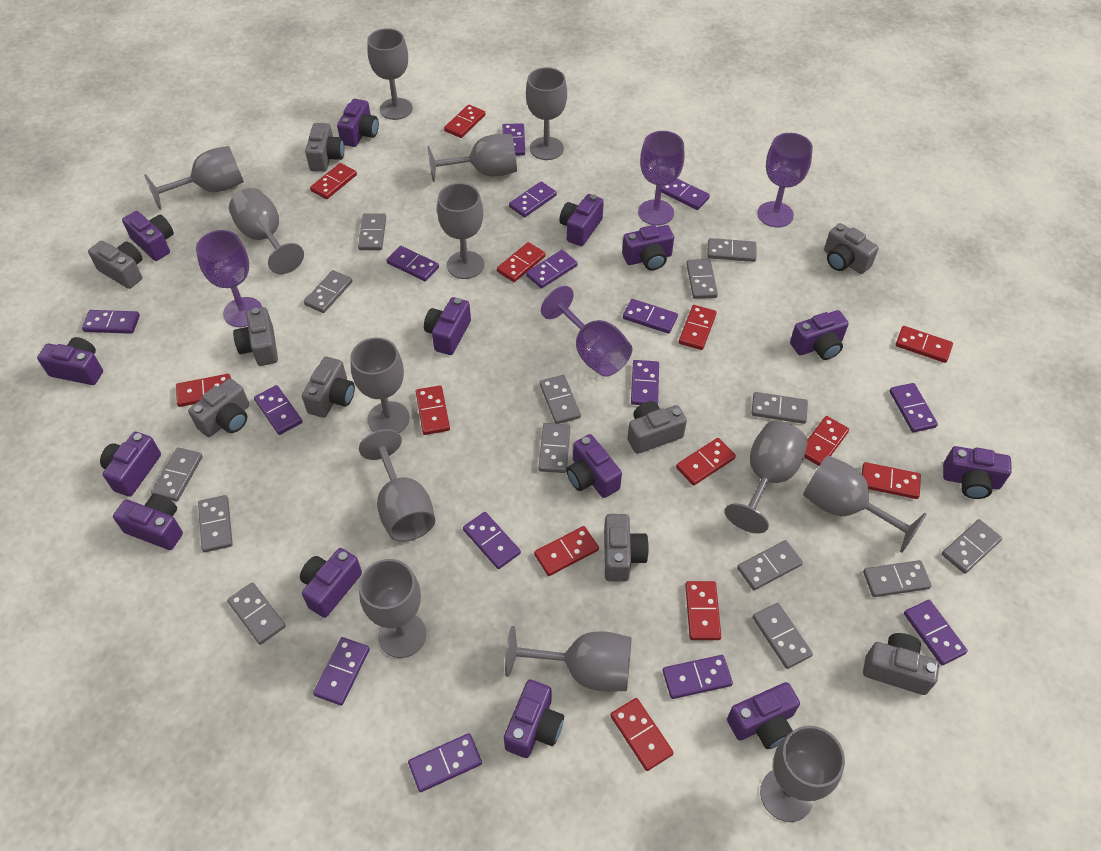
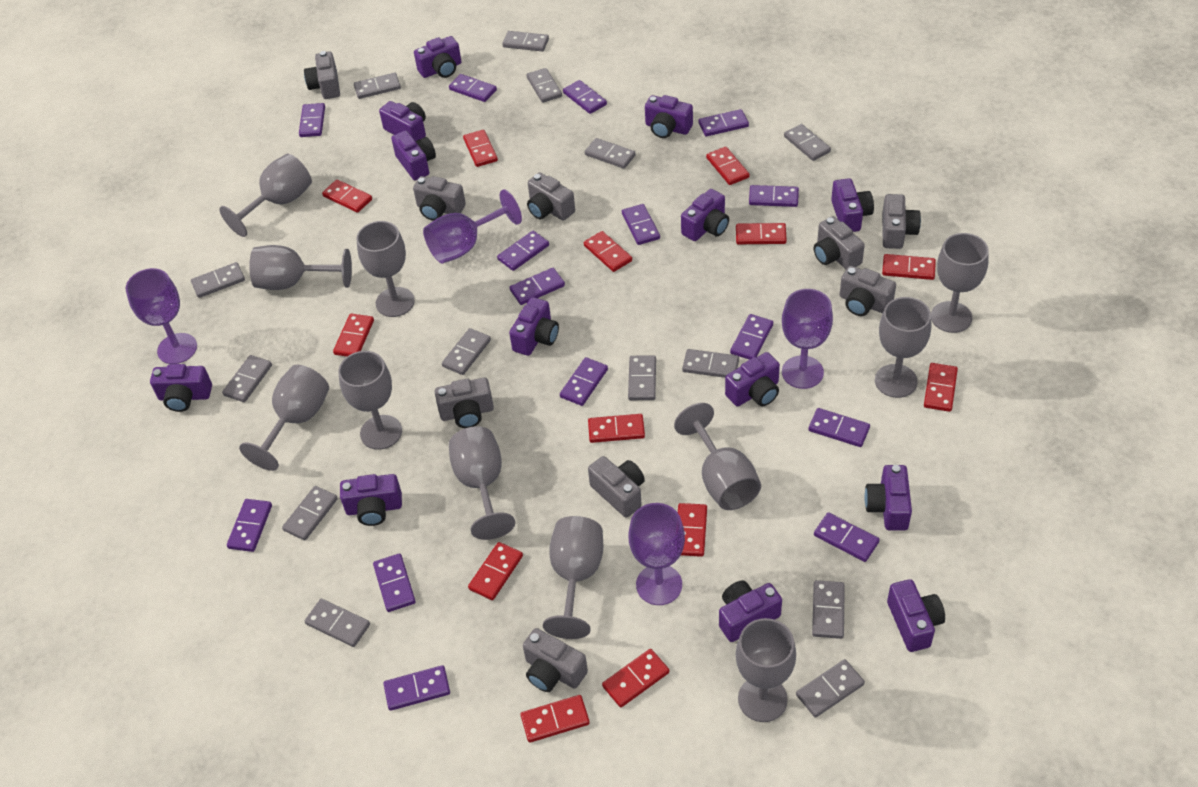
grey goblet: [144,146,244,210] [229,188,304,274] [350,337,410,433] [359,429,435,542] [359,559,426,658] [367,28,413,120] [427,134,517,182] [437,183,484,279] [505,626,631,692] [526,67,567,160] [725,421,808,533] [760,726,845,822] [803,455,927,553] = 13 -> [219,154,312,237] [239,365,329,471] [249,245,352,290] [339,351,402,450] [356,221,415,317] [449,426,515,540] [543,516,603,639] [674,403,761,510] [736,618,796,722] [875,297,931,398] [931,233,989,333] = 11
purple camera: [37,337,103,385] [100,432,161,497] [113,494,183,550] [122,211,174,261] [300,548,362,618] [337,99,379,147] [424,297,471,355] [504,680,564,758] [559,194,604,246] [566,434,622,498] [622,225,674,270] [727,682,800,749] [790,310,849,360] [943,446,1012,499] = 14 -> [150,364,212,412] [340,474,402,526] [379,101,426,141] [391,130,436,180] [414,36,461,78] [509,297,559,356] [645,95,693,138] [681,189,729,241] [719,580,782,642] [725,352,780,406] [831,178,874,232] [864,465,912,530] [887,579,945,652] = 13

